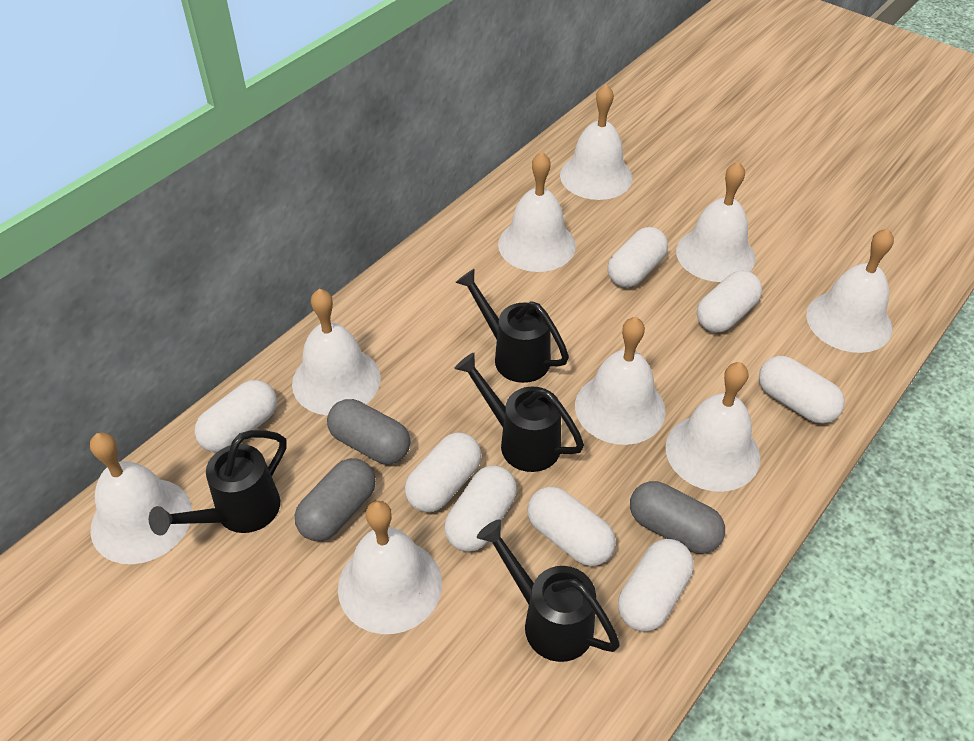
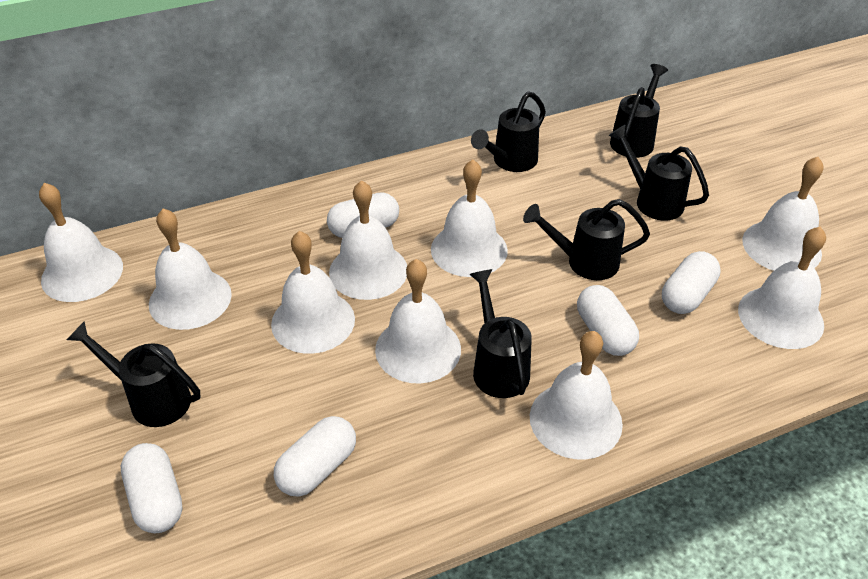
black watering can: [149,430,287,536] [454,353,584,472] [455,269,569,383] [477,519,620,662] = 4 -> [67,322,200,427] [469,269,532,398] [471,91,546,172] [523,199,650,280] [608,125,709,221] [610,64,668,158] = 6
grey capsule: [295,458,376,541] [327,399,411,464] [630,481,725,554] = 3 -> none = 0
white capsule: [194,380,277,452] [405,432,482,512] [444,466,517,552] [527,486,616,566] [607,227,668,287] [618,539,694,632] [697,271,762,333] [759,356,845,424] = 8 -> [121,443,183,533] [274,416,356,497] [327,192,399,238] [577,285,639,356] [662,251,721,314] = 5

